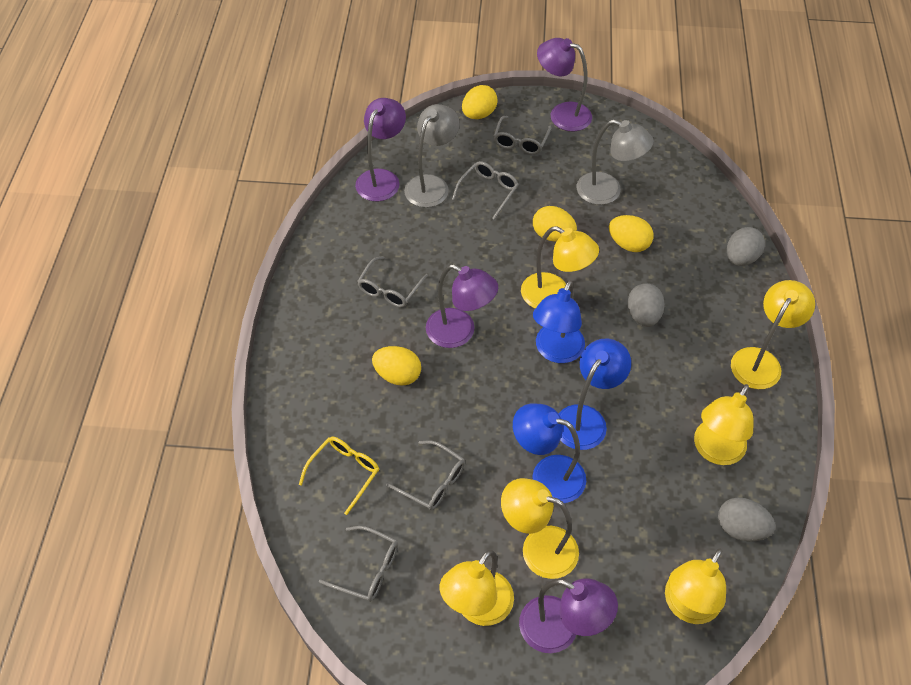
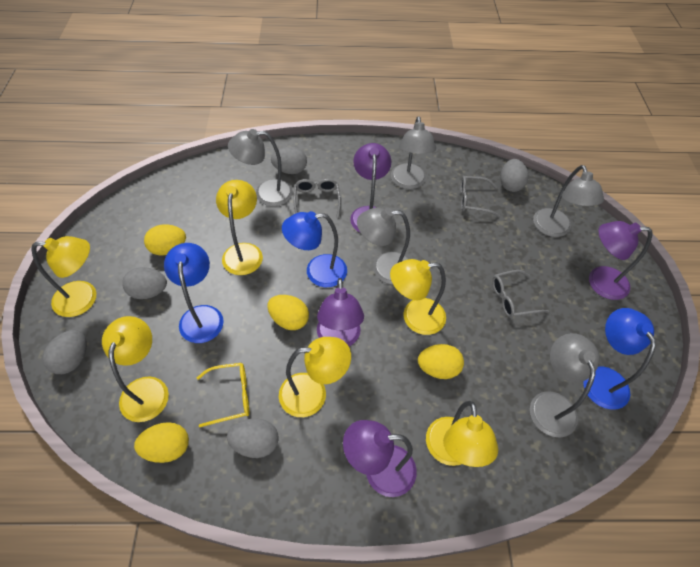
grey egg: [627,283,665,327] [718,497,775,542] [727,227,765,266] = 3 -> [43,330,87,374] [122,267,167,299] [227,418,278,458] [271,147,307,174] [500,159,528,192] = 5
grey glasses: [319,526,398,602] [357,256,428,307] [386,440,465,510] [452,161,519,220] [494,116,551,155] = 5 -> [293,179,341,218] [460,176,500,217] [492,270,549,318] = 3
grey lamp: [404,104,460,208] [576,120,654,205] = 2 -> [228,129,293,206] [357,208,410,284] [391,116,436,189] [530,333,600,437] [533,165,604,237] = 5

